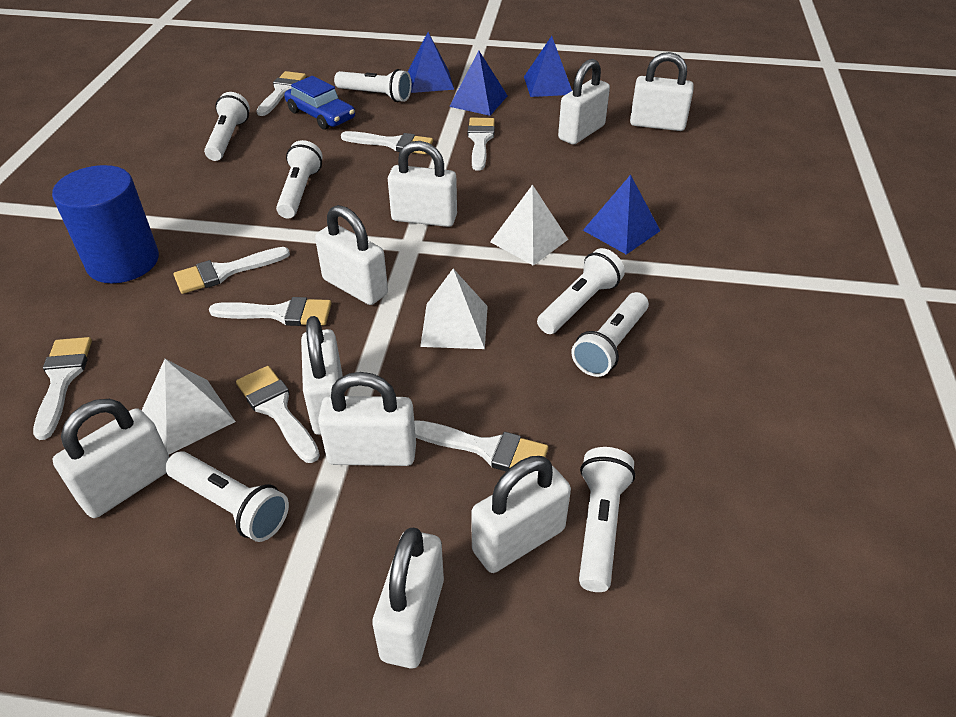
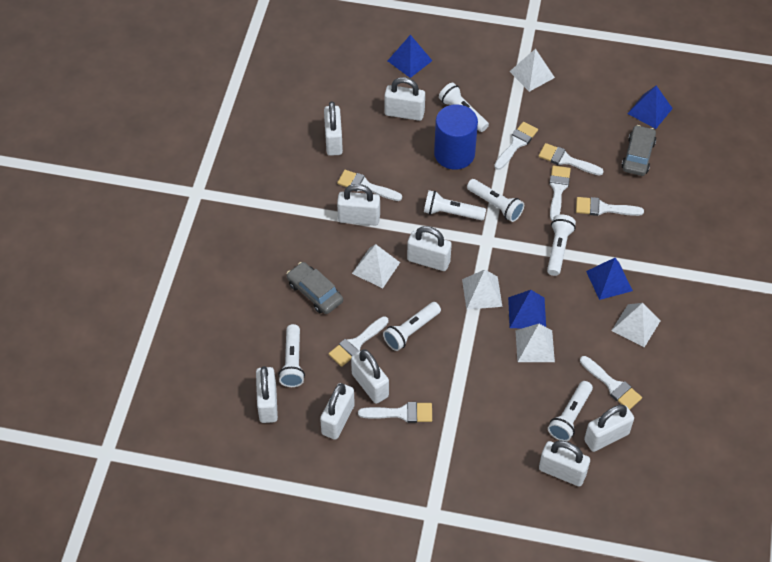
blue car: [284,76,355,130] = 1 -> none = 0
grey car: none = 0 -> [287,262,343,314] [622,125,656,176] = 2
white pyramid: [142,359,236,455] [420,269,488,349] [490,184,569,265] = 3 -> [352,244,400,288] [462,270,503,310] [509,48,555,92] [515,324,555,362] [611,303,660,347] = 5

